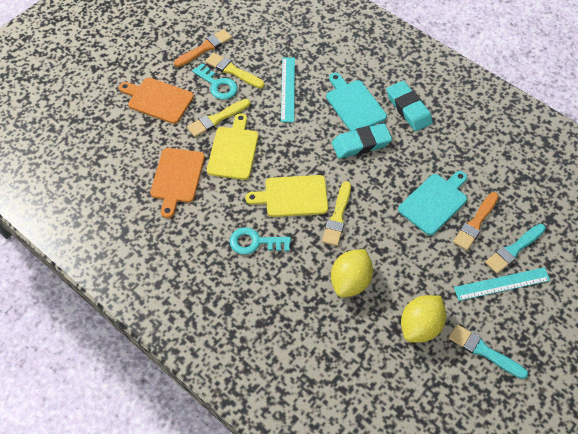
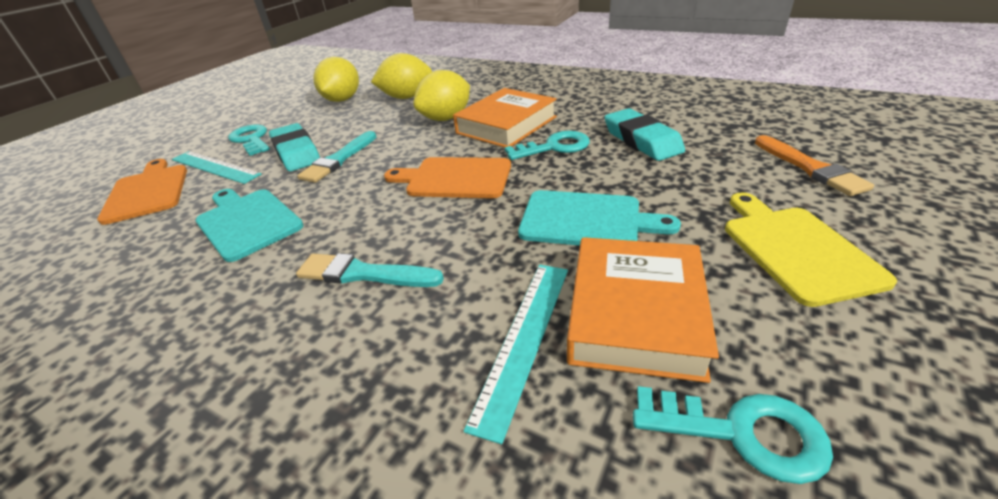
orange book: none = 0 -> [453,88,557,148] [567,237,719,383] = 2
orange brush: [174,29,232,67] [453,192,499,250] = 2 -> [755,135,874,196] = 1
turquoise key: [192,63,238,100] [230,227,291,255] = 2 -> [228,125,270,156] [505,131,590,160] [633,386,833,484] = 3
yellow brush: [187,99,250,137] [205,53,265,89] [322,181,351,246] = 3 -> none = 0
yellow cutting board: [207,113,258,180] [245,175,328,217] = 2 -> [725,192,897,307] = 1
yellow lemon: [331,249,373,297] [401,295,446,343] = 2 -> [313,57,359,102] [371,53,432,99] [413,70,470,121] = 3

